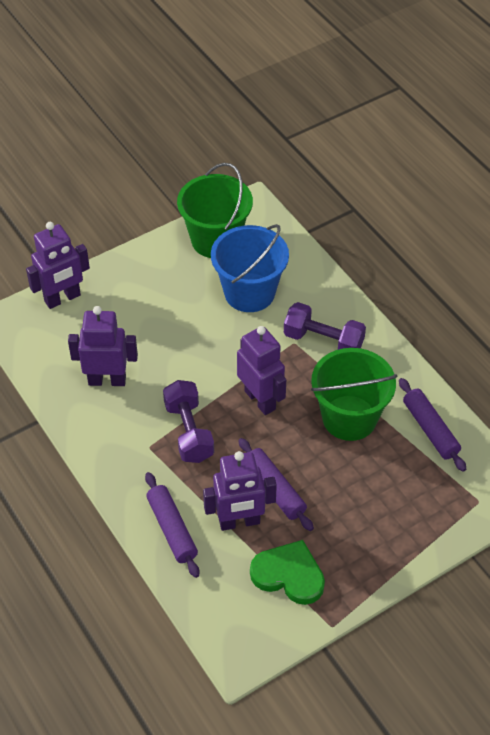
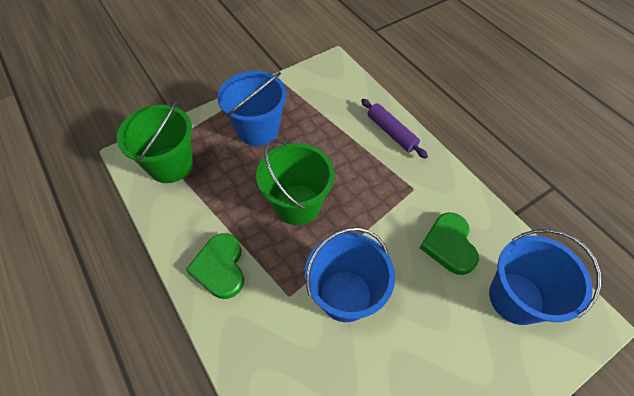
blue bucket: [211,224,289,312] = 1 -> [218,71,287,146] [305,227,395,322] [489,229,601,325] = 3
green heart: [250,540,325,605] = 1 -> [186,234,244,299] [420,212,479,275] = 2
purple dumbbell: [163,380,214,463] [284,302,366,350] = 2 -> none = 0
purple robot: [26,222,90,309] [68,306,138,386] [203,451,277,531] [237,326,286,415] = 4 -> none = 0
purple rolling pin: [145,472,199,578] [238,438,314,531] [399,378,466,472] = 3 -> [361,99,428,159] = 1

